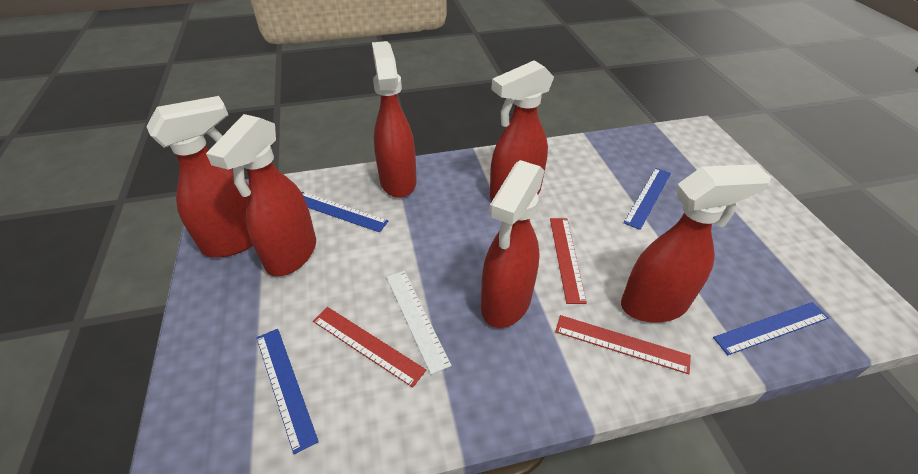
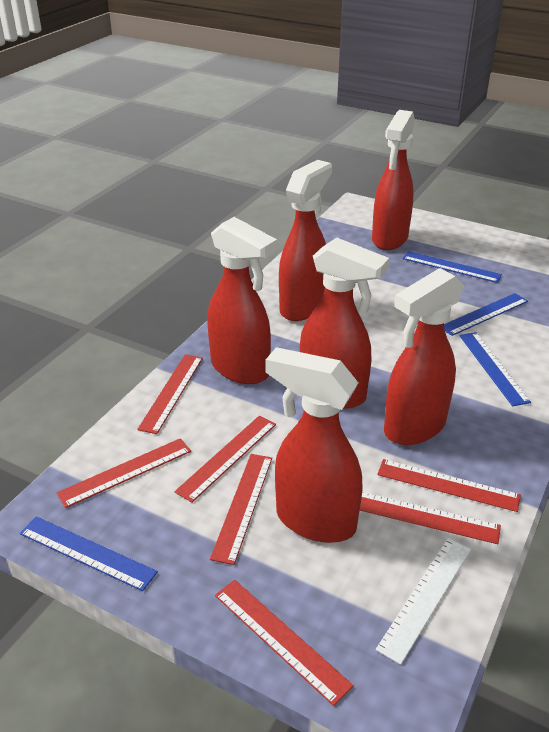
red ruler: [313,307,426,388] [550,218,587,304] [555,315,691,374] = 3 -> [57,438,191,508] [137,354,203,434] [174,416,276,503] [210,454,272,565] [215,580,354,706] [360,492,501,544] [377,459,521,512] = 7

